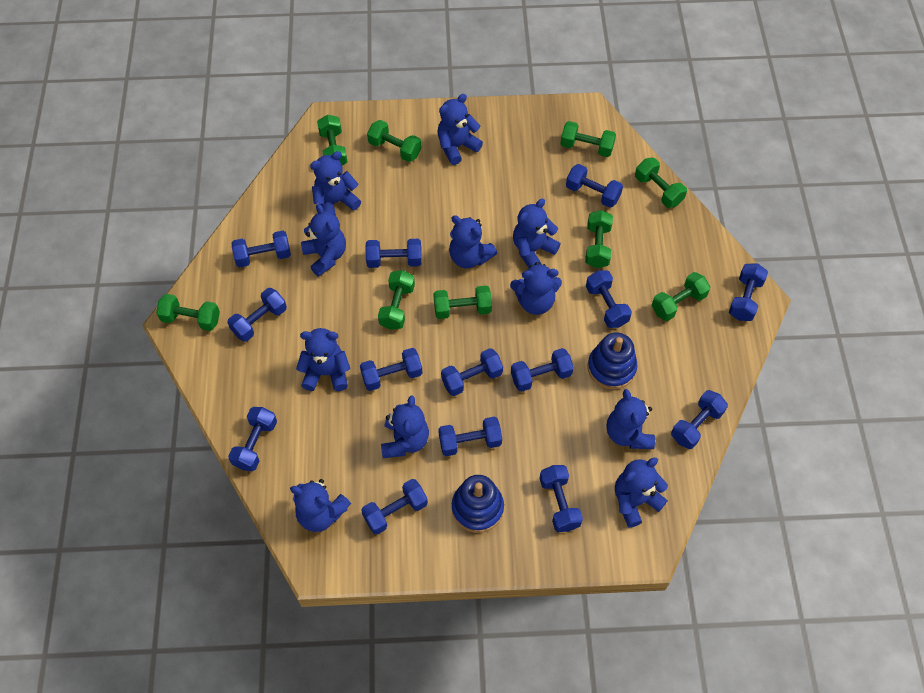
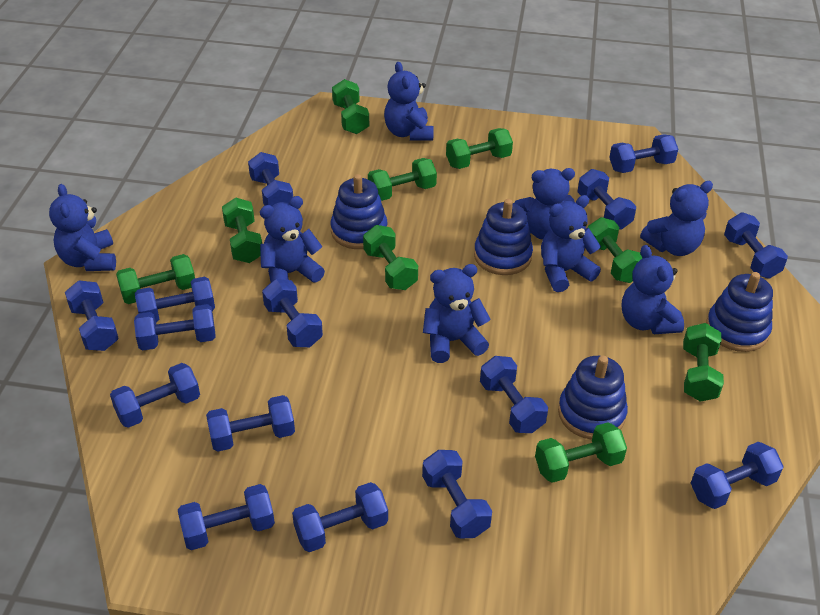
blue dumbbell: [227,288,287,342] [228,407,277,471] [232,231,291,267] [360,348,423,391] [361,479,428,535] [365,239,422,268] [438,417,502,456] [441,348,503,396] [511,348,574,392] [539,465,583,532] [566,164,623,208] [586,270,632,328] [671,390,728,449] [729,264,768,321] = 14 -> [65,280,119,351] [110,363,200,428] [134,304,215,351] [135,277,215,323] [178,484,275,550] [206,395,295,452] [248,152,293,206] [262,279,323,347] [292,482,388,552] [422,450,492,539] [480,356,548,433] [577,169,636,229] [609,134,678,173] [691,442,784,509] [724,212,788,279] = 15
blue stacking toy: [452,475,504,533] [588,332,638,390] = 2 -> [331,174,388,249] [474,199,533,275] [558,356,628,440] [706,272,773,352] = 4
blue teddy bear: [290,479,351,532] [296,328,351,391] [301,204,346,277] [310,151,361,216] [381,395,429,458] [437,94,483,165] [449,215,497,269] [510,262,562,315] [513,199,560,268] [607,389,655,449] [615,458,668,528] = 11 -> [49,184,116,271] [260,196,325,283] [384,62,434,141] [423,264,491,363] [515,168,575,240] [541,195,601,292] [622,245,684,334] [640,181,713,256] = 8

